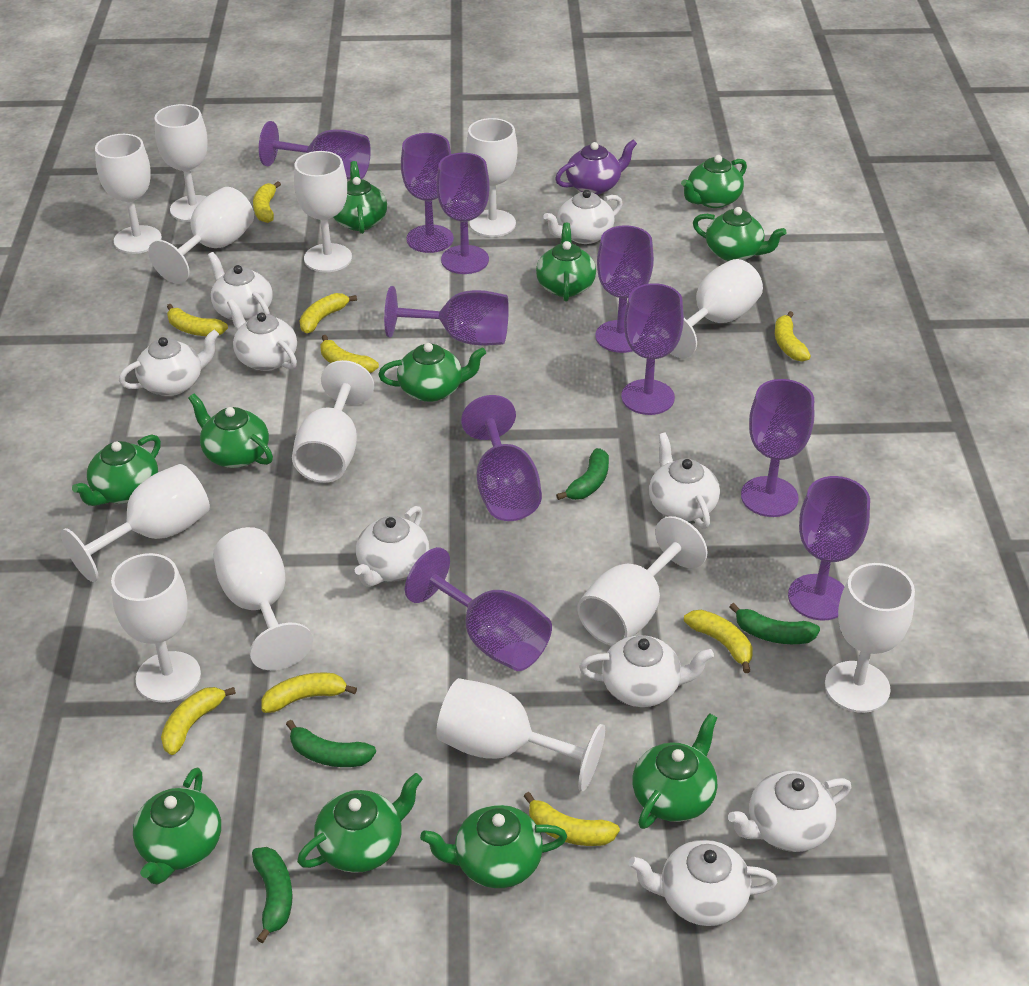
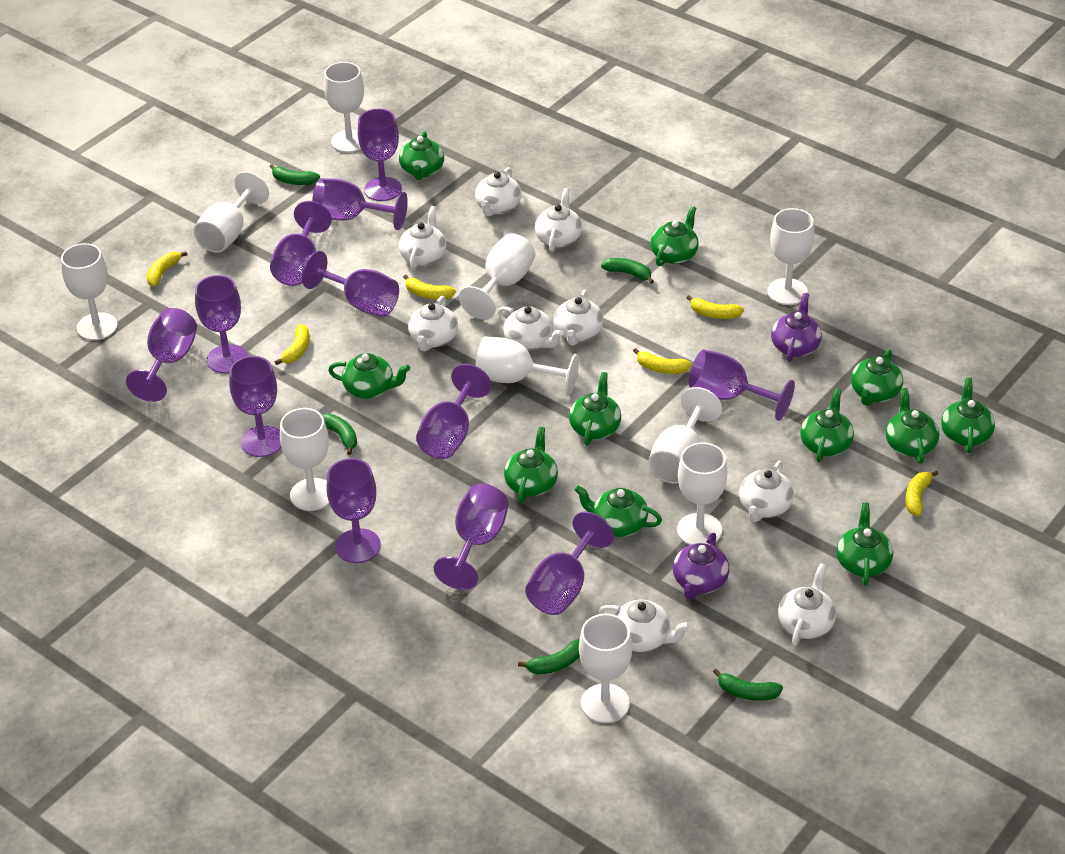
green banana: [252,847,293,943] [286,720,376,767] [556,448,609,500] [730,603,820,644] = 4 -> [270,164,320,185] [322,414,357,455] [518,639,580,674] [601,258,654,284] [713,669,783,701] = 5
purple goblet: [259,121,371,179] [384,286,509,346] [401,133,454,253] [405,547,552,671] [437,153,490,274] [461,395,542,521] [595,225,654,353] [621,283,684,415] [741,379,814,517] [788,476,870,621] = 10 -> [126,308,197,402] [195,275,248,373] [229,356,281,457] [270,201,332,286] [302,251,399,317] [312,178,408,230] [326,458,381,563] [358,109,402,201] [416,364,491,459] [434,484,509,590] [525,512,614,615] [689,350,795,421] = 12
purple teapot: [555,140,637,195] = 1 -> [673,533,729,600] [771,293,822,362] = 2
white goblet: [61,464,210,582] [95,134,162,254] [111,553,201,703] [148,187,254,284] [155,104,207,222] [213,527,313,670] [292,360,374,483] [294,151,352,272] [436,678,605,791] [466,118,518,237] [577,516,708,646] [670,259,763,358] [825,563,915,713] = 13 -> [61,243,118,340] [194,172,269,253] [280,408,329,511] [324,62,364,153] [459,233,535,320] [475,336,579,395] [579,614,632,723] [648,387,722,484] [677,442,727,545] [767,208,815,305] = 10
yellow banana: [161,687,236,755] [167,304,228,336] [253,181,281,223] [261,673,357,713] [299,293,357,333] [320,335,379,373] [524,792,620,846] [684,610,753,673] [775,311,811,362] = 9 -> [147,251,187,287] [275,324,310,365] [403,275,456,300] [633,348,691,374] [687,295,744,319] [905,470,939,516] = 6

